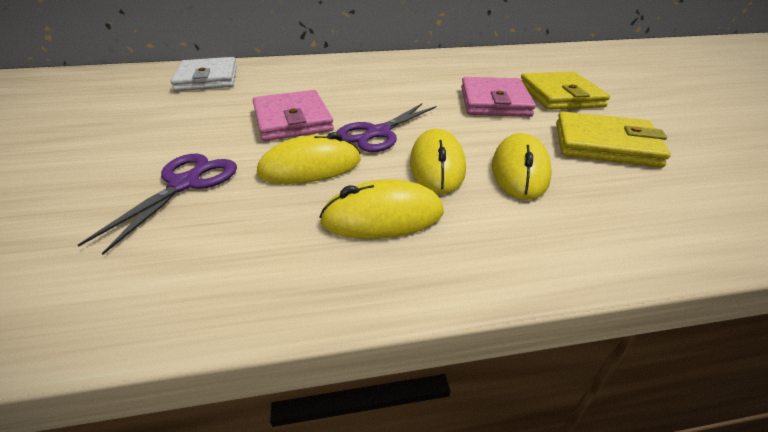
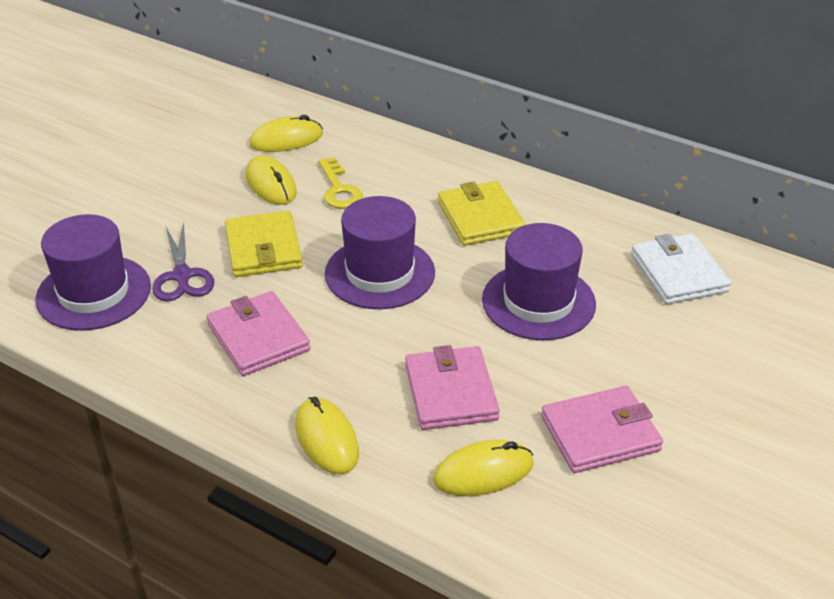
pink wallet: [253,90,334,141] [461,77,536,117] = 2 -> [206,291,310,376] [405,345,500,430] [541,386,663,473] = 3
purple hat: none = 0 -> [35,214,151,331] [325,196,435,309] [482,223,596,340] = 3
purple scissors: [78,154,237,255] [337,104,436,152] = 2 -> [152,222,214,301] = 1
yellow key: none = 0 -> [319,157,363,209] = 1

